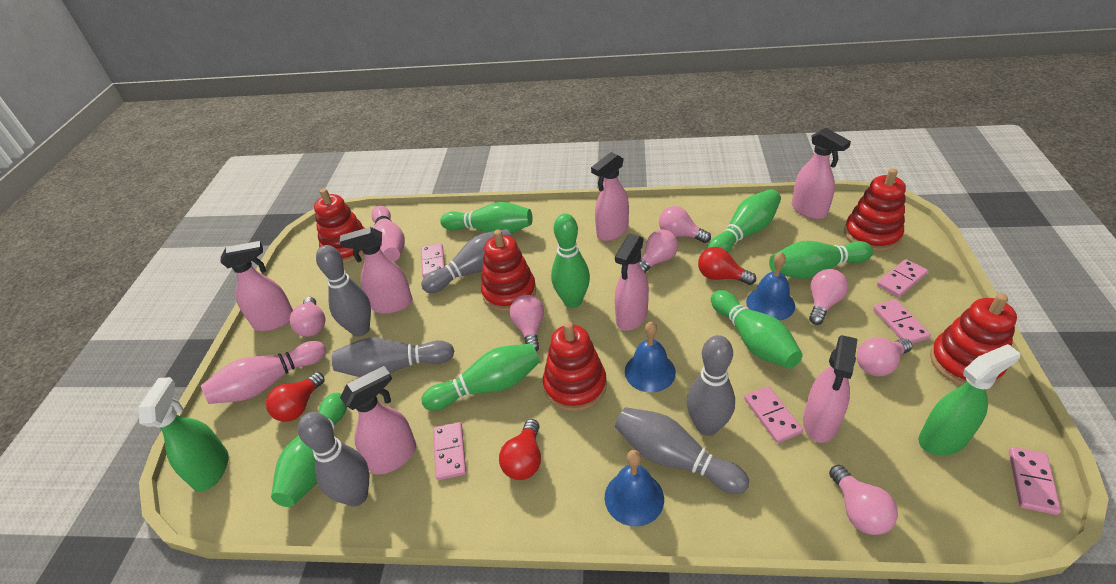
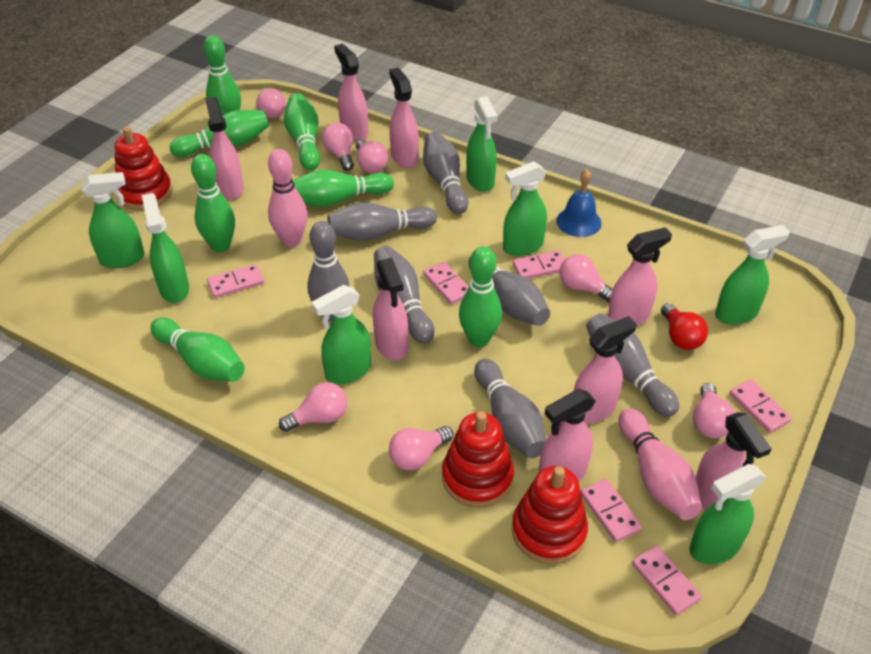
blue bell: [605,450,664,527] [625,322,676,393] [746,252,795,321] = 3 -> [556,169,602,237] = 1
green spray bottle: [138,377,229,492] [919,344,1021,456] = 2 -> [81,172,144,268] [142,193,189,303] [311,285,371,384] [466,96,498,192] [503,161,547,256] [689,464,767,564] [715,225,790,325] = 7
grey bowling pin: [298,412,370,507] [316,245,371,337] [332,338,454,377] [421,229,513,293] [615,407,749,494] [687,335,735,436] = 6 -> [307,221,350,321] [327,203,437,241] [374,246,434,344] [423,132,468,214] [468,258,550,326] [474,359,546,458] [586,313,679,417] = 7
pink spray bottle: [220,241,293,331] [340,227,413,314] [340,366,416,474] [591,152,629,241] [615,234,649,331] [792,128,851,219] [803,335,858,443] = 7 -> [205,97,244,199] [334,44,368,141] [373,258,408,361] [389,68,419,168] [539,389,596,482] [574,316,636,423] [608,227,672,326] [696,412,772,510] = 8
red light bulb: [266,372,325,422] [499,419,541,480] [698,247,756,285] = 3 -> [661,303,708,350] = 1
red stacking toy: [314,188,365,264] [481,230,536,312] [543,321,607,411] [844,168,906,252] [930,294,1017,386] = 5 -> [114,126,172,210] [442,411,514,507] [512,466,588,564] = 3

